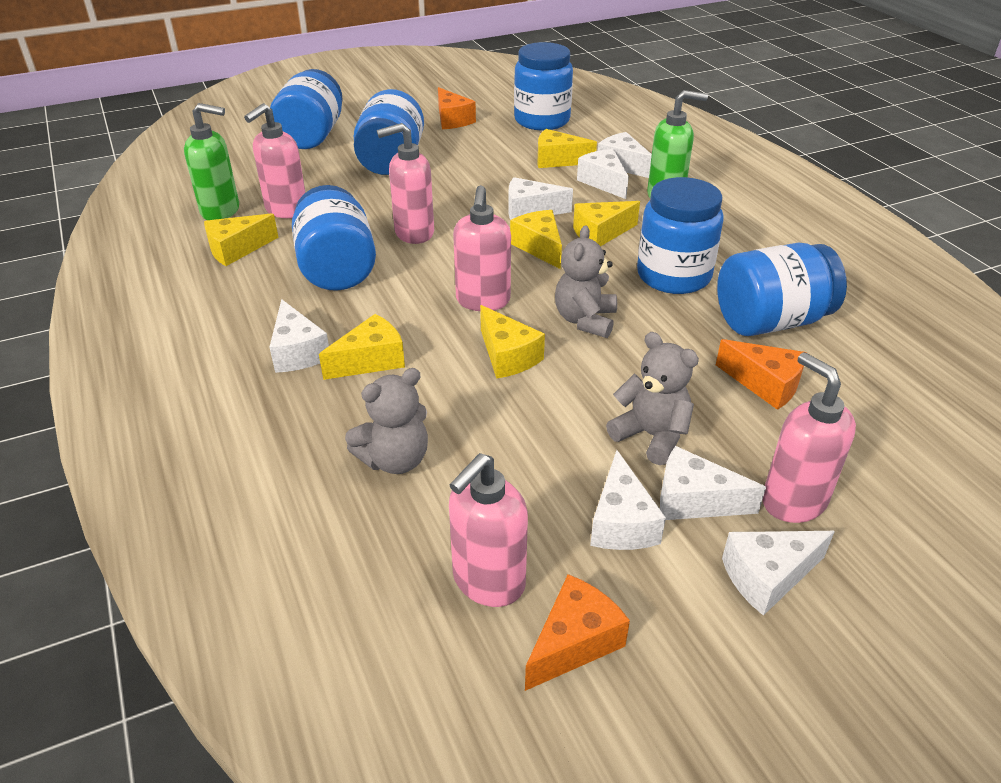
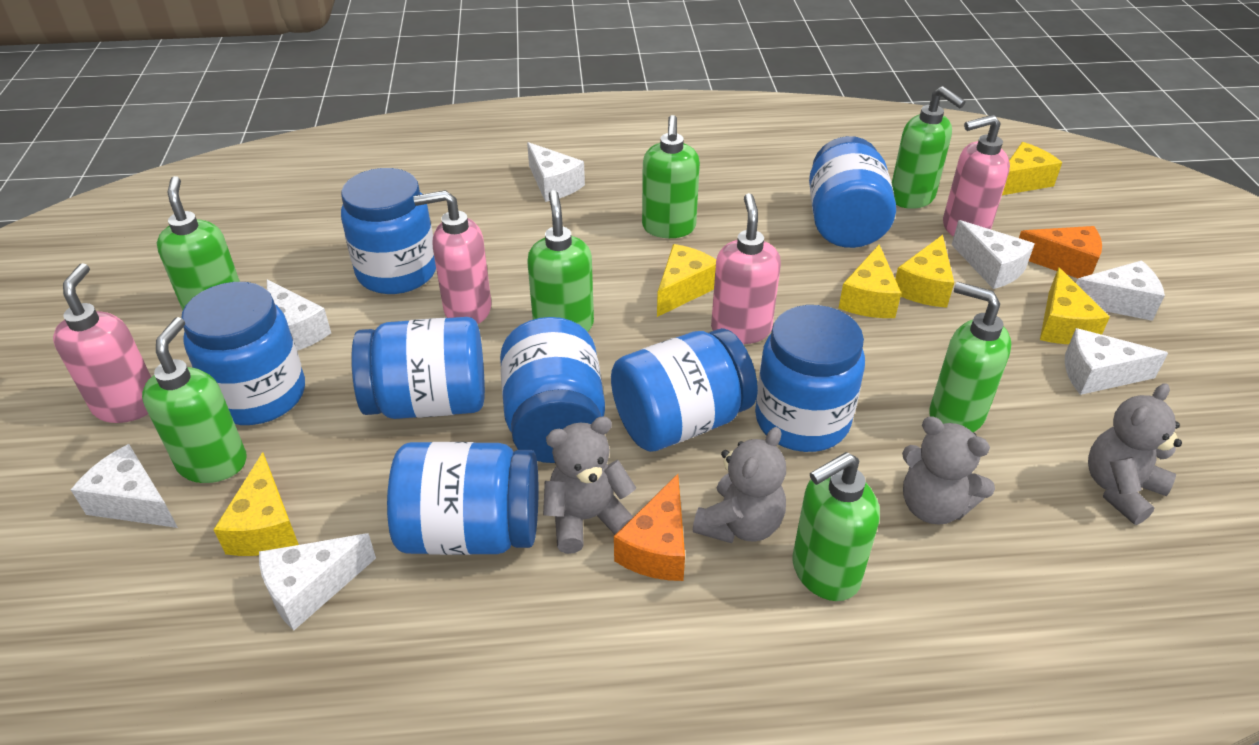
blue jar: [270,69,343,149] [292,185,376,291] [354,89,424,175] [514,42,573,130] [637,177,724,294] [717,243,847,336] = 6 -> [181,282,305,425] [341,168,436,294] [351,317,485,419] [387,442,538,555] [500,317,605,463] [611,328,758,452] [755,305,865,452] [809,136,896,248] = 8
green soap dispenser: [184,103,239,220] [647,90,708,198] = 2 -> [142,317,247,483] [157,176,240,311] [527,190,594,332] [642,115,700,238] [792,452,880,601] [892,86,965,209] [929,282,1011,433] = 7
grey teddy bear: [345,368,428,474] [555,225,617,338] [606,332,699,465] = 3 -> [543,416,636,554] [693,427,786,543] [902,416,995,525] [1088,383,1182,525] = 4
orange cheese: [438,87,476,129] [525,574,630,691] [716,339,807,410] = 3 -> [614,474,685,581] [1019,226,1102,278] = 2
pink soap dispenser: [244,103,306,218] [377,123,434,244] [449,453,528,607] [453,185,511,311] [763,352,856,523] = 5 -> [53,263,151,423] [413,190,492,324] [711,193,781,344] [943,115,1010,237] = 4

